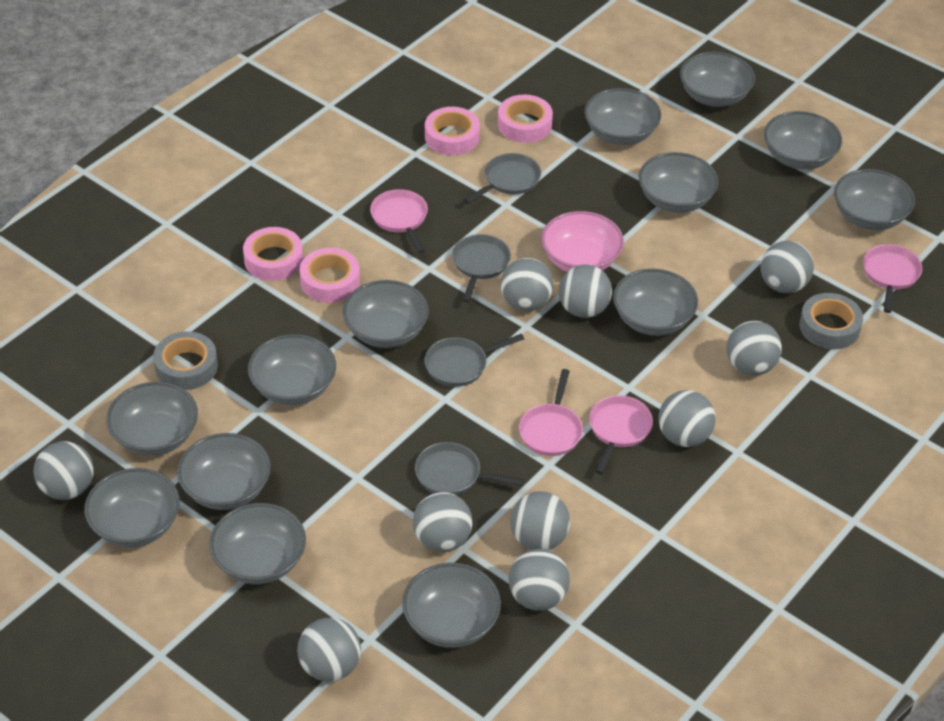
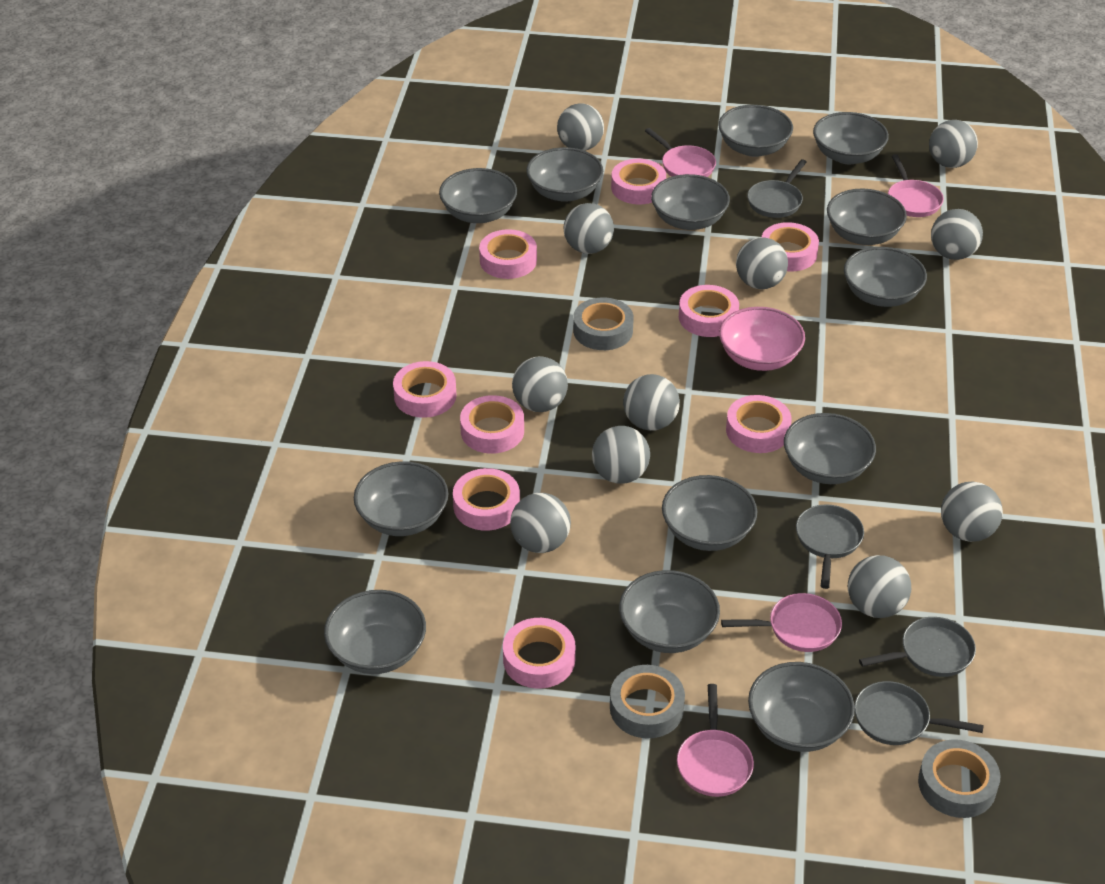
grey ball: [34,441,94,500] [297,618,361,682] [413,492,473,552] [500,258,554,311] [508,549,570,611] [510,491,570,550] [558,265,612,318] [659,390,716,447] [726,321,782,376] [761,241,814,293] = 10 -> [510,493,571,553] [512,357,568,412] [557,103,604,151] [564,203,614,254] [592,426,650,484] [623,374,680,431] [736,237,788,289] [848,555,911,618] [929,120,978,168] [931,209,983,260] [941,482,1003,542] = 11
grey tape: [153,331,218,390] [799,293,863,349] = 2 -> [573,297,634,350] [610,665,685,739] [918,739,1000,818] = 3
pink tape: [243,227,303,281] [300,248,360,303] [425,107,480,155] [498,95,553,143] = 4 -> [393,361,457,418] [453,468,520,531] [460,395,524,454] [479,229,537,279] [503,618,576,689] [611,159,666,204] [679,285,739,337] [726,395,792,453] [762,222,819,271] = 9

